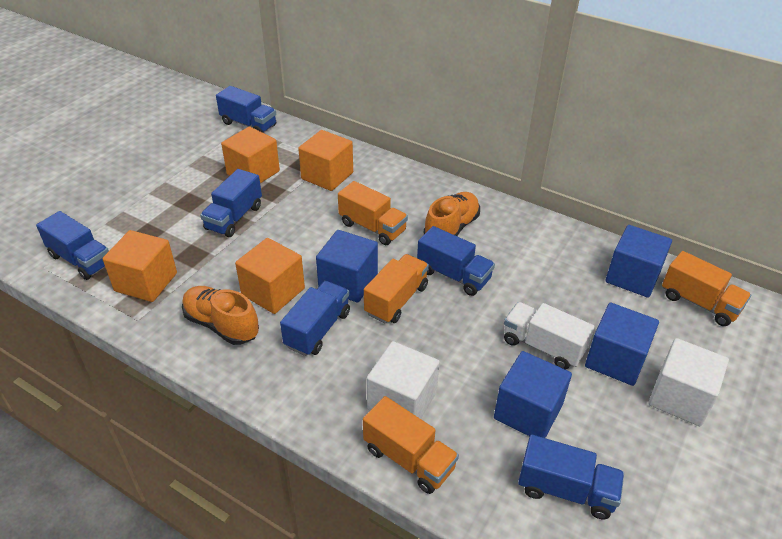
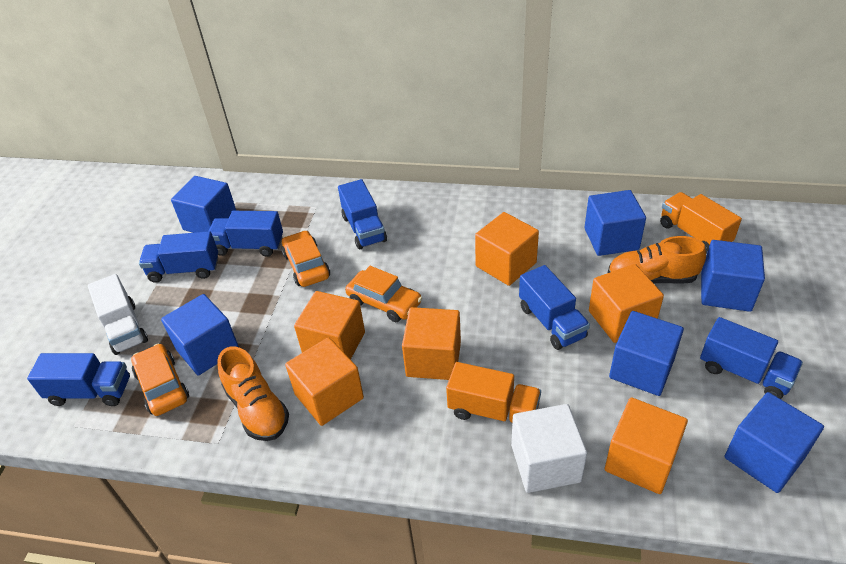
blue cube: [316,230,378,303] [494,351,572,438] [585,303,659,386] [605,225,672,298] = 4 -> [161,294,239,375] [171,176,236,233] [584,190,646,256] [609,311,684,396] [701,240,765,312] [725,392,824,493] = 6
orange car: none = 0 -> [131,344,189,416] [282,230,330,287] [345,266,422,322] = 3
orange cube: [103,230,177,302] [221,127,280,183] [235,238,305,314] [298,130,353,191] = 4 -> [285,337,364,426] [294,291,365,360] [402,307,461,380] [475,212,539,286] [589,264,664,343] [605,397,688,494] = 6
orange truck: [338,181,408,245] [363,396,459,494] [364,254,429,323] [662,251,751,326] = 4 -> [446,362,541,423] [660,192,742,254] = 2
white cube: [367,341,440,419] [648,338,729,426] = 2 -> [511,404,587,493] = 1

